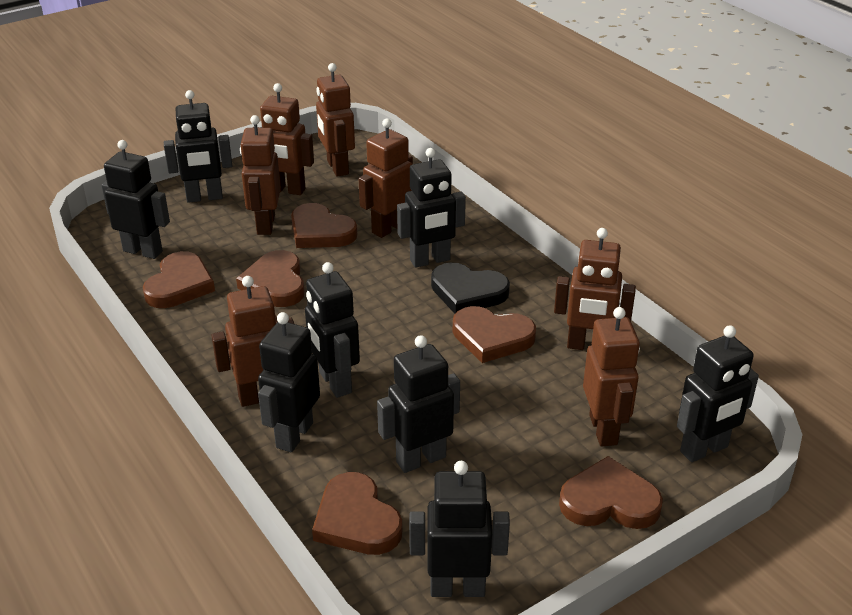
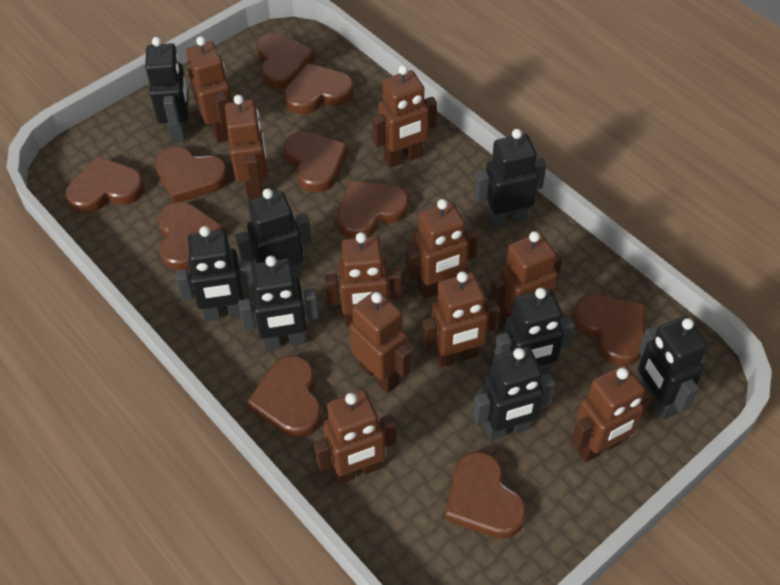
black heart: [431,262,510,314] = 1 -> none = 0
brown heart: [143,251,215,308] [236,250,305,307] [291,203,357,248] [312,472,402,555] [453,306,536,363] [559,456,663,529] = 6 -> [66,156,145,214] [155,147,229,203] [158,202,224,271] [247,356,322,437] [256,33,316,89] [283,131,348,193] [284,63,354,115] [337,181,409,239] [445,452,526,539] [573,294,645,366] = 10
brown robot: [211,276,294,407] [240,115,281,235] [252,83,314,195] [316,63,355,177] [359,118,413,238] [554,228,636,350] [583,307,640,446] = 7 -> [186,36,232,143] [225,95,268,201] [314,390,397,484] [325,232,402,327] [349,290,412,393] [372,65,437,168] [406,199,478,299] [422,271,499,368] [489,231,562,326] [571,364,651,462] = 10

